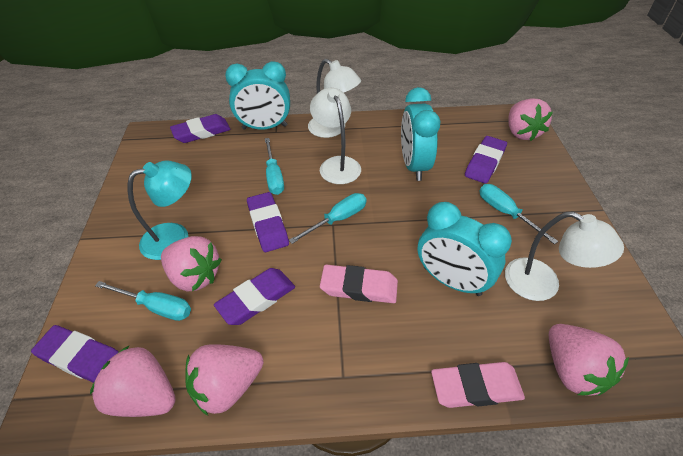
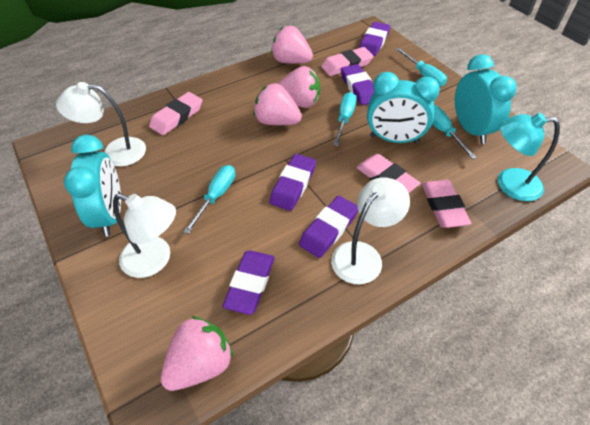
pink eraser: [320,265,398,303] [431,362,525,408] = 2 -> [149,92,202,135] [321,47,373,76] [356,154,420,193] [422,180,471,228] = 4
pink strawberry: [90,345,176,417] [161,236,222,292] [185,344,263,416] [509,98,553,141] [549,324,629,396] = 5 -> [161,316,233,391] [253,83,302,125] [271,26,313,64] [277,66,320,108] = 4

